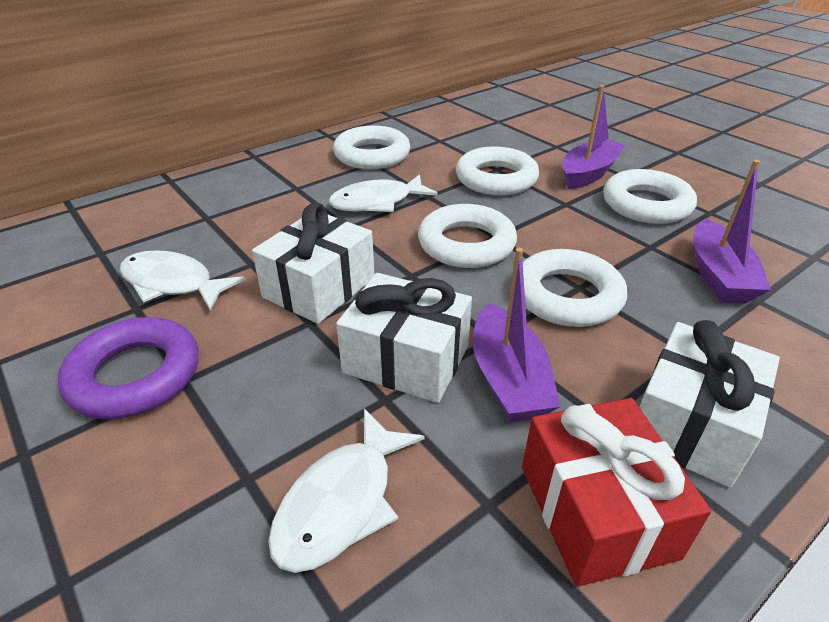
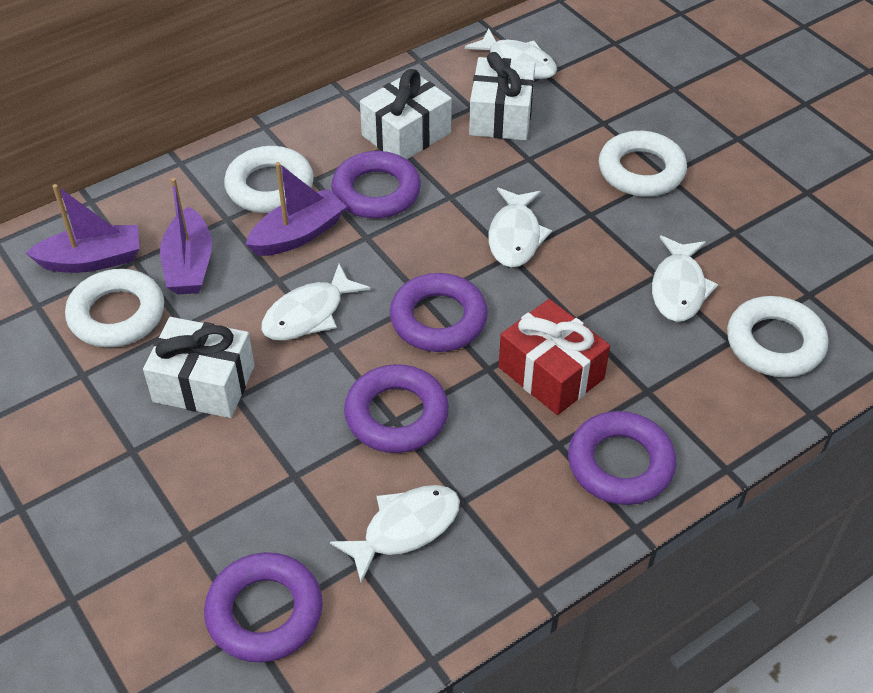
purple ring: [58,317,199,419] = 1 -> [204,552,323,663] [331,151,421,219] [344,364,449,453] [390,273,488,352] [568,411,676,505] = 5
white fish: [120,250,245,310] [268,409,424,573] [329,174,438,212] = 3 -> [261,264,370,341] [330,485,460,583] [465,28,557,79] [488,188,552,267] [652,236,718,322] = 5
white ring: [333,126,410,169] [418,204,517,268] [456,146,539,196] [523,249,627,327] [603,169,697,224] = 5 -> [65,269,164,348] [224,146,314,213] [599,131,687,197] [727,296,828,377] = 4

